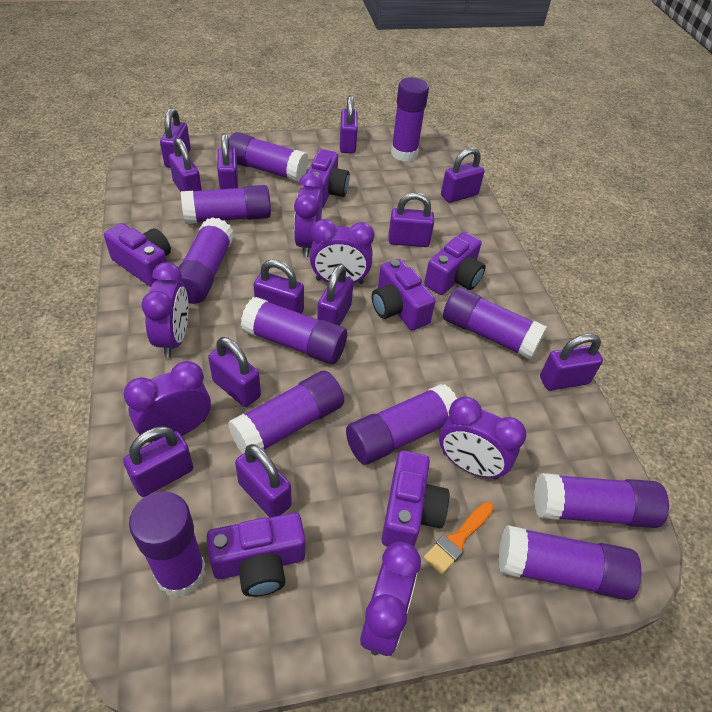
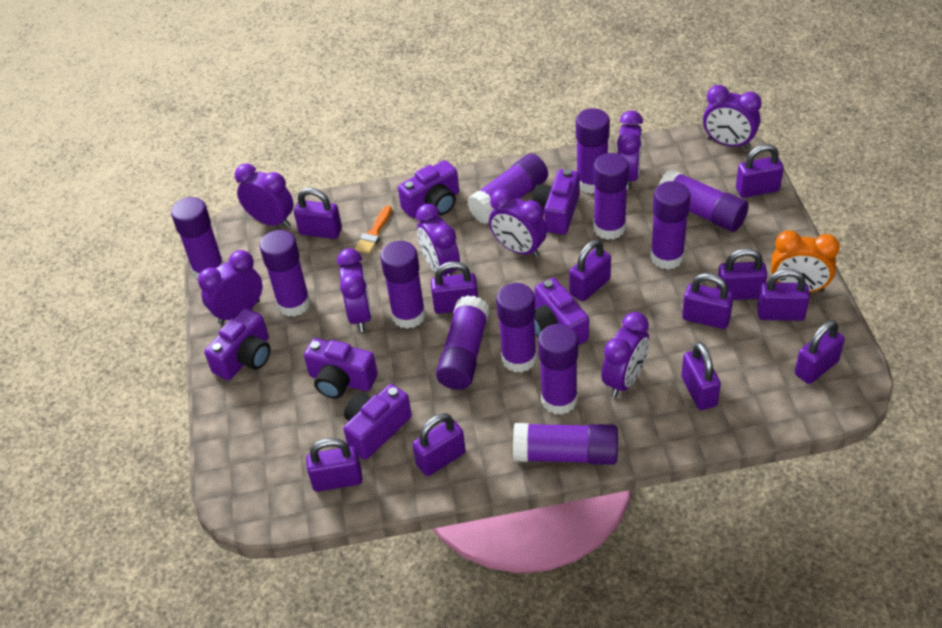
orange clock: none = 0 -> [771,230,840,292] = 1
purple clock: [124,361,211,443] [141,262,188,358] [294,173,323,257] [310,219,374,284] [360,542,421,656] [439,396,526,480] = 6 -> [198,250,263,325] [235,163,293,228] [337,248,372,332] [416,204,460,276] [489,189,547,258] [601,312,649,398] [617,111,643,190] [703,85,762,149] = 8
purple glue stick: [129,491,206,597] [176,217,234,304] [181,185,271,224] [228,371,344,454] [229,132,309,182] [241,297,347,364] [346,384,457,465] [391,77,429,162] [443,287,547,360] [499,525,641,600] [534,473,669,528] = 11 -> [171,197,224,280] [260,230,311,317] [380,241,426,329] [436,295,490,390] [467,154,548,224] [496,283,537,373] [513,423,618,465] [538,324,578,415] [576,108,610,194] [593,153,629,240] [650,181,690,269] [658,169,749,232] = 12
purple padlock: [123,426,193,497] [160,108,191,168] [169,138,202,192] [208,337,261,407] [217,133,238,189] [235,444,292,517] [254,260,304,314] [317,264,353,326] [340,95,358,154] [388,192,434,247] [441,147,485,203] [540,334,603,391] = 12 -> [294,188,342,239] [306,438,363,492] [412,413,466,476] [431,261,478,314] [569,239,611,301] [681,342,721,410] [682,273,734,329] [716,248,767,300] [736,144,784,198] [757,269,810,321] [795,320,845,384] = 11

